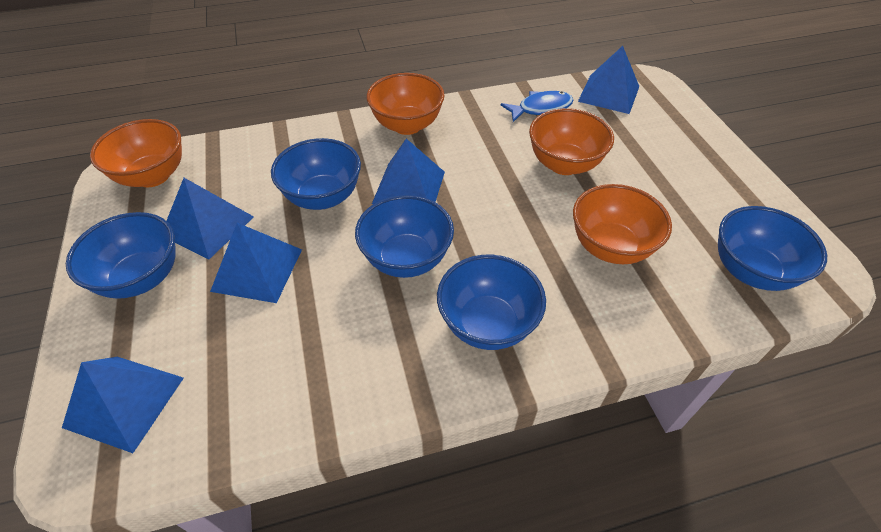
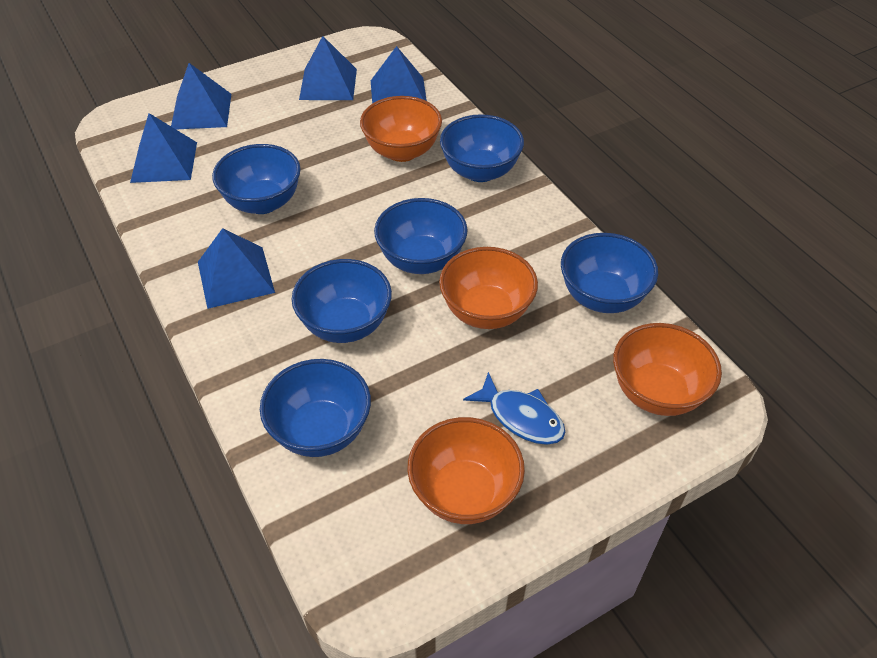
blue bowl: [66,212,176,299] [271,138,361,210] [355,195,454,278] [437,255,546,350] [718,206,827,291] = 5 -> [212,144,301,214] [260,359,371,457] [292,259,392,343] [374,198,468,274] [440,114,524,182] [561,233,658,313] = 6

